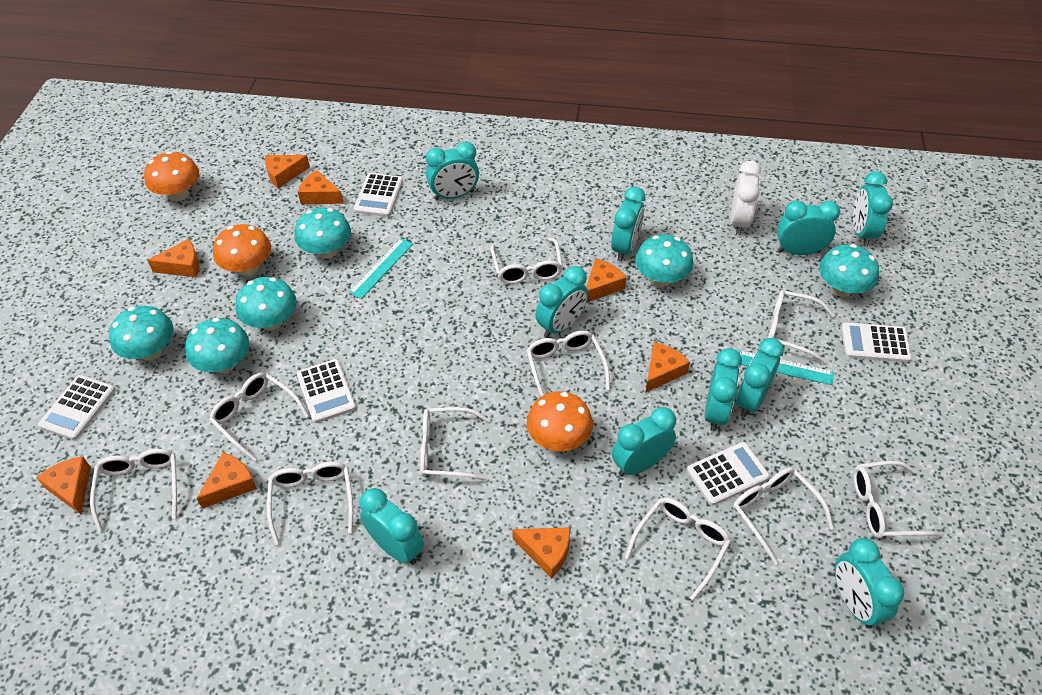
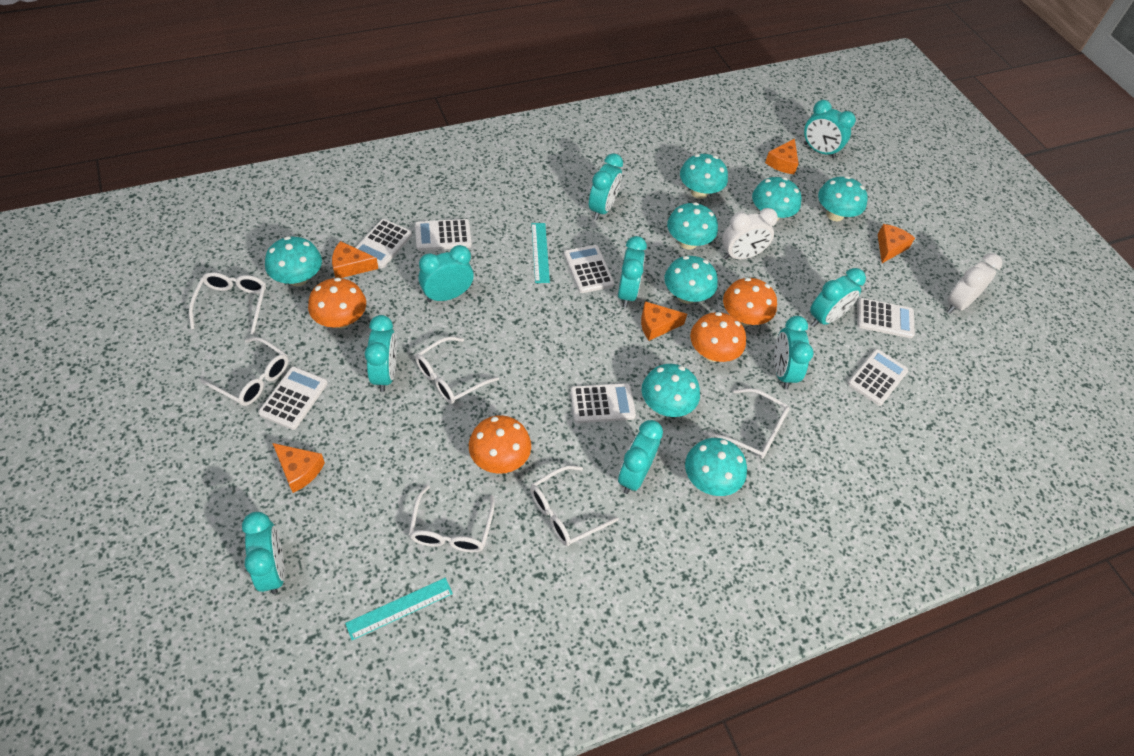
orange cheese: [36,457,91,514] [147,239,199,277] [197,452,257,509] [265,155,310,189] [298,170,344,204] [513,528,570,579] [586,258,627,303] [645,342,690,393] = 8 -> [273,443,325,493] [332,241,378,278] [641,301,687,341] [765,138,799,174] [878,224,915,263] = 5
orange mushroom: [144,151,199,201] [213,224,271,276] [527,391,593,451] = 3 -> [308,278,366,329] [469,415,531,474] [690,312,746,362] [723,278,777,326] = 4
turquoise clock: [360,488,424,565] [426,142,479,200] [535,266,588,338] [611,187,646,261] [612,407,676,477] [704,348,742,431] [736,338,784,417] [777,200,840,255] [835,538,904,628] [853,171,893,247] = 10 -> [242,512,285,594] [365,315,397,392] [418,245,474,302] [589,153,623,220] [618,236,647,308] [618,420,663,494] [774,316,814,389] [804,100,856,158] [810,268,866,327] = 9
turquoise mushroom: [109,306,173,360] [185,318,249,373] [236,277,297,330] [294,207,351,259] [635,234,693,286] [819,244,879,297] = 6 -> [265,236,322,286] [642,364,700,417] [664,256,717,304] [667,202,718,249] [680,154,728,199] [685,438,747,496] [752,177,802,221] [818,176,868,221] = 8
white calculator: [38,375,116,440] [297,359,356,423] [354,173,403,217] [687,442,770,505] [841,322,912,362] = 5 -> [258,367,328,430] [355,219,412,268] [415,219,472,251] [564,245,614,293] [570,383,636,423] [848,349,909,406] [858,298,915,338] = 7
white clock: [730,161,761,235] = 1 -> [722,208,778,259] [947,253,1002,314] = 2
white glasses: [90,449,177,532] [209,372,309,462] [267,462,353,545] [420,407,490,481] [491,238,563,284] [527,331,610,397] [625,497,731,601] [733,467,834,565] [768,290,835,364] [853,461,942,538] = 10 -> [189,272,266,335] [201,337,288,406] [409,485,495,553] [415,336,499,404] [530,465,619,546] [708,388,790,459] = 6

